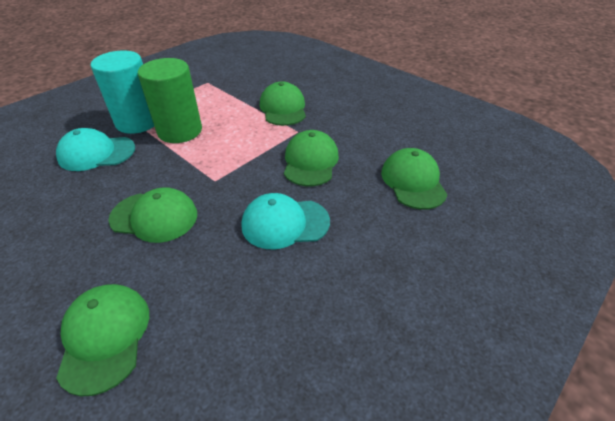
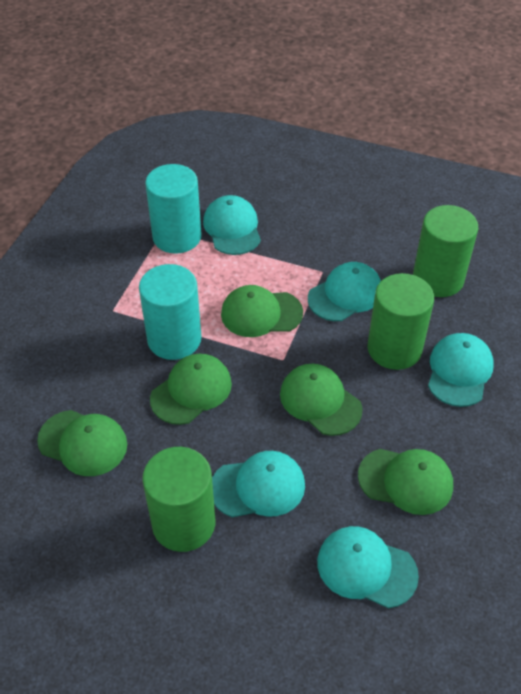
green cylinder: [138,58,202,143] = 1 -> [142,447,215,552] [368,273,434,370] [413,205,478,297] = 3
turquoise cap: [56,128,135,171] [241,193,330,249] = 2 -> [203,195,261,255] [212,451,305,517] [308,262,381,321] [317,526,419,608] [428,333,494,407] = 5
turquoise cylinder: [90,51,154,134] = 1 -> [139,264,202,360] [145,164,202,254] = 2

